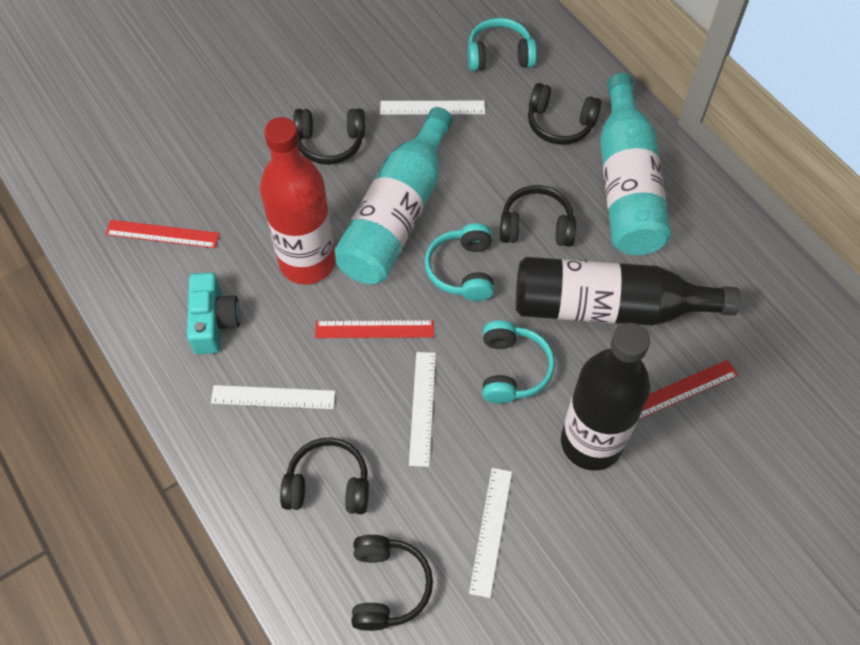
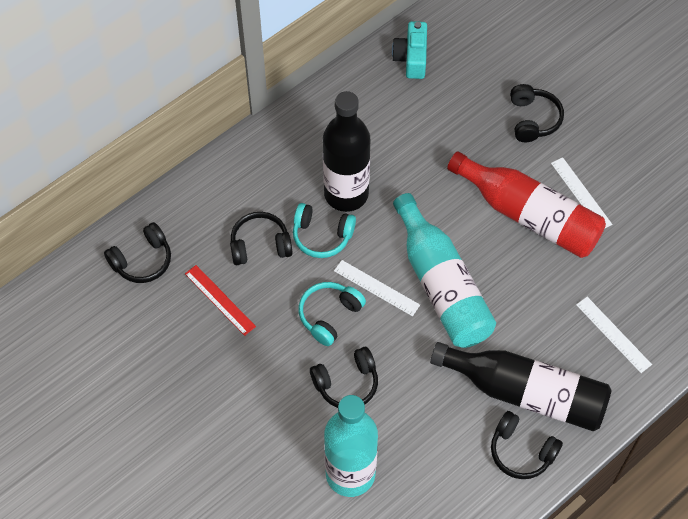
red ruler: [105,220,220,248] [315,320,434,338] [639,360,738,420] = 3 -> [185,265,256,336] = 1
turquoise headphones: [424,223,494,301] [468,18,537,71] [482,320,555,404] = 3 -> [293,203,356,258] [298,282,366,346] = 2
white ruler: [211,385,335,409] [380,101,485,114] [409,352,436,467] [469,468,512,598] = 4 -> [334,260,420,316] [551,157,612,228] [576,297,652,373] = 3

